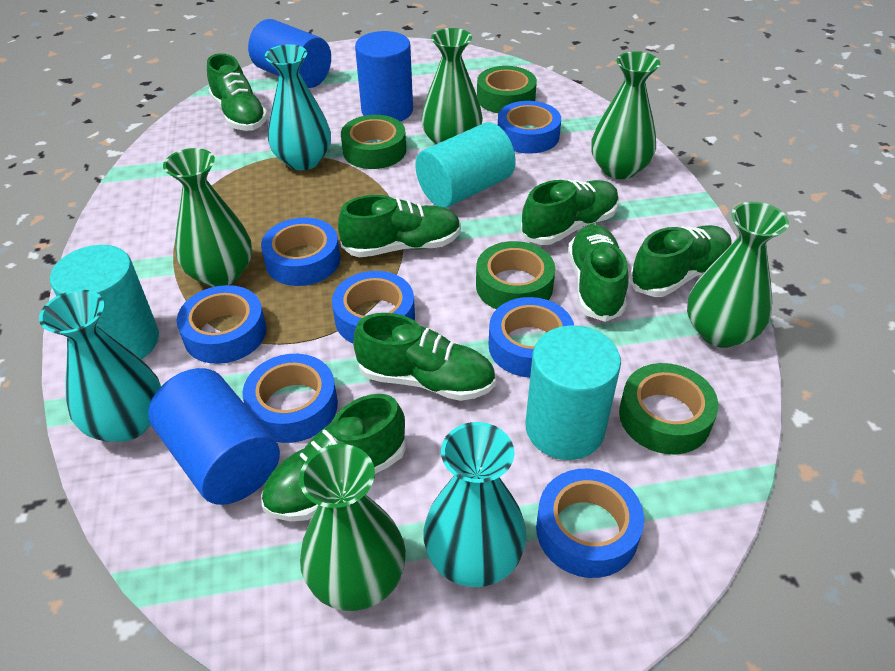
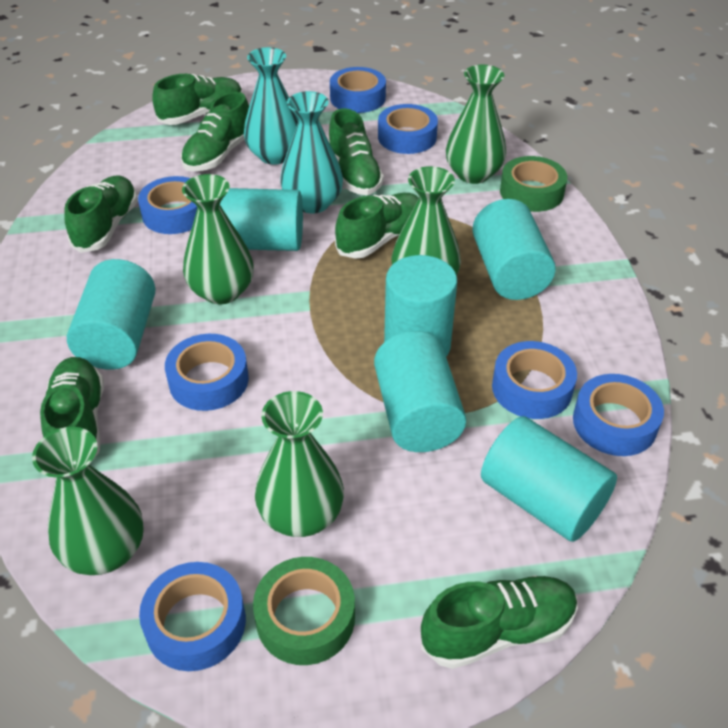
blue cylinder: [148,368,280,505] [248,19,331,88] [355,31,413,122] = 3 -> none = 0
green tape: [341,115,406,169] [476,241,555,309] [477,66,537,113] [619,363,718,454] = 4 -> [253,557,355,665] [500,156,567,212] = 2
turquoise cylinder: [50,245,159,359] [415,122,516,208] [526,325,621,460] = 3 -> [67,259,155,370] [220,188,303,251] [374,331,466,452] [384,255,457,357] [472,199,556,300] [481,416,617,542] = 6
turquoise vase: [39,290,161,442] [265,44,331,170] [423,422,527,587] = 3 -> [244,47,299,165] [280,91,343,213] = 2

